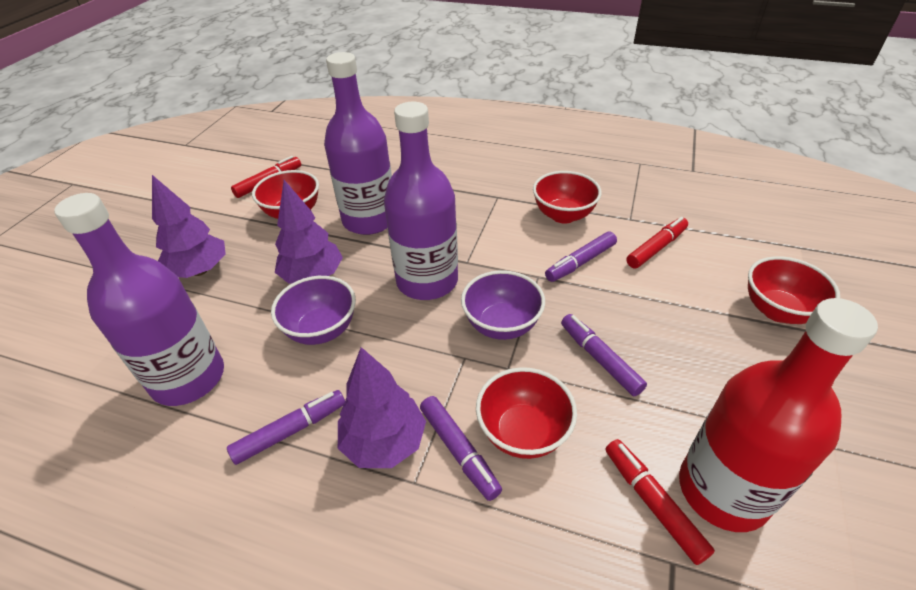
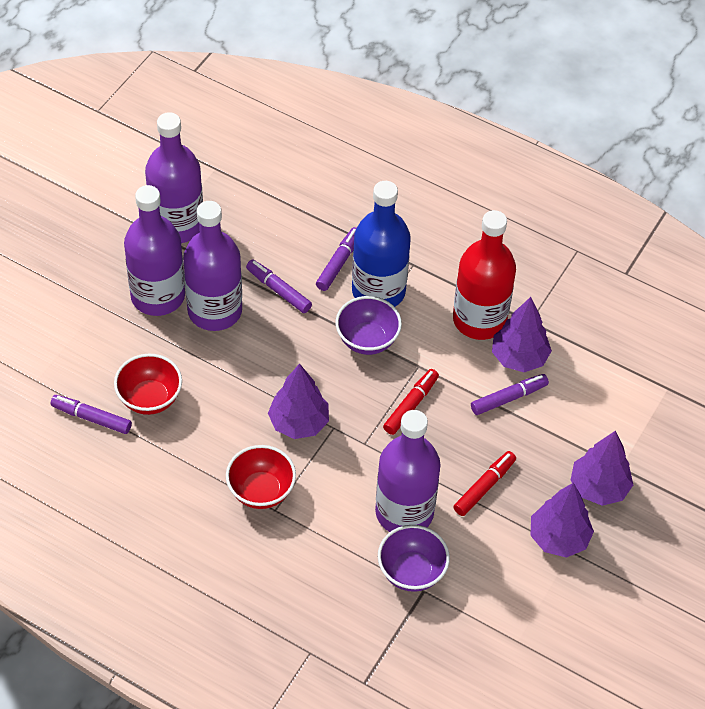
blue bottle: none = 0 -> [352,181,411,307] = 1
purple bottle: [54,193,224,406] [324,52,392,235] [384,102,458,300] = 3 -> [124,185,185,316] [145,112,203,243] [183,201,242,331] [375,410,441,532] = 4
purple tree: [152,175,226,278] [275,180,343,283] [338,347,426,468] = 3 -> [268,364,329,439] [492,297,552,372] [530,483,594,558] [571,430,633,506] = 4
red bowl: [252,170,319,219] [476,367,577,459] [533,171,602,224] [748,256,840,324] = 4 -> [114,354,182,415] [226,445,296,509] = 2
red marker: [231,156,301,198] [606,439,715,565] [626,217,688,268] = 3 -> [383,369,439,435] [453,451,516,516] = 2

